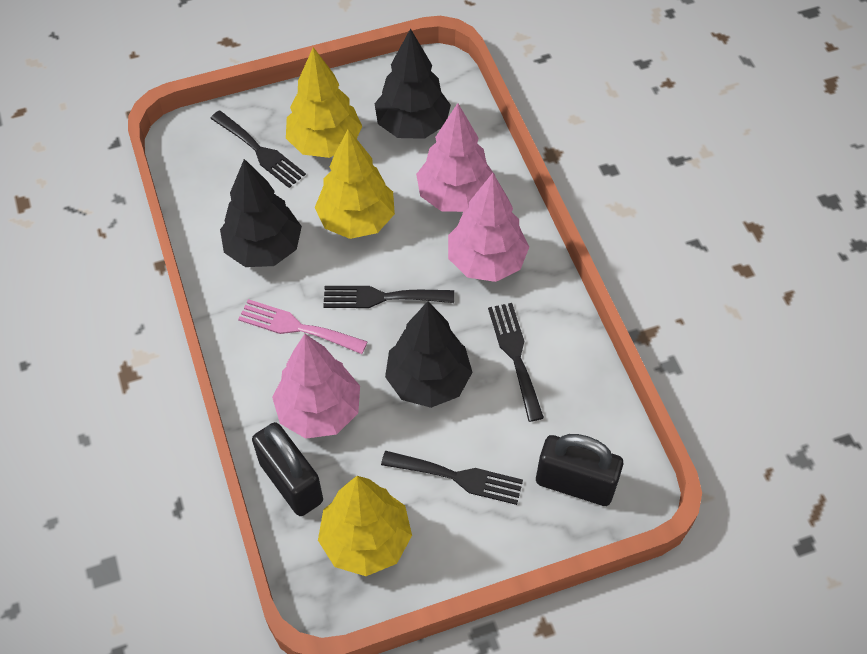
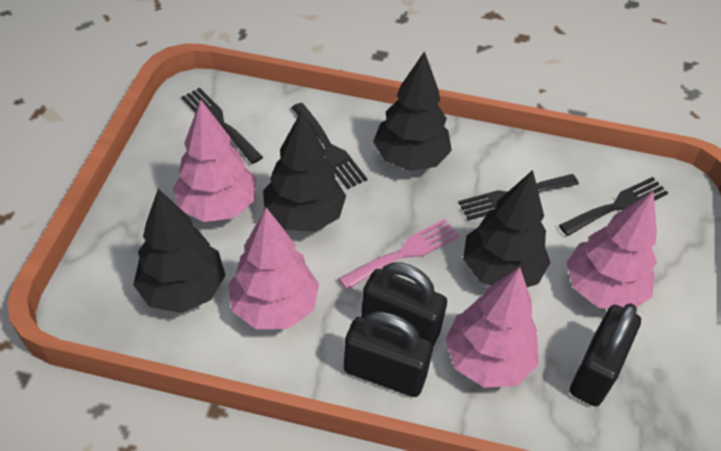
black padlock: [252,422,323,516] [536,434,623,506] = 2 -> [344,311,433,397] [361,262,447,347] [570,303,641,406] = 3
black tree: [220,159,302,267] [375,28,451,139] [385,301,472,408] = 3 -> [133,189,226,313] [263,110,346,232] [373,51,452,171] [463,170,550,287] = 4
pink tree: [272,334,360,439] [416,103,495,212] [448,173,529,282] = 3 -> [173,100,256,222] [228,208,319,329] [445,267,539,388] [566,191,657,309] = 4
yellow tree: [286,47,362,158] [315,129,395,239] [318,476,412,576] = 3 -> none = 0

